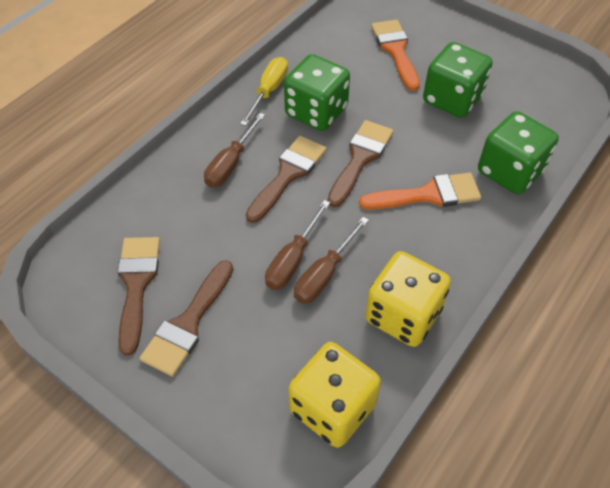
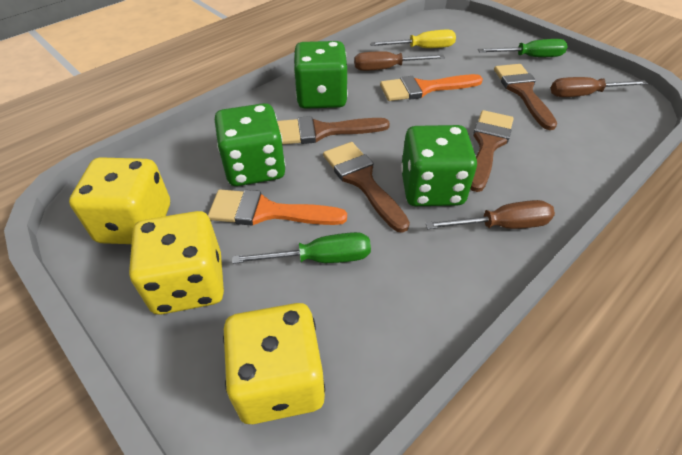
green screwdriver: none = 0 -> [232,232,371,264] [478,39,567,57] = 2
yellow dice: [288,342,381,448] [365,251,451,347] = 2 -> [69,157,170,244] [129,211,224,315] [223,303,325,424] = 3

